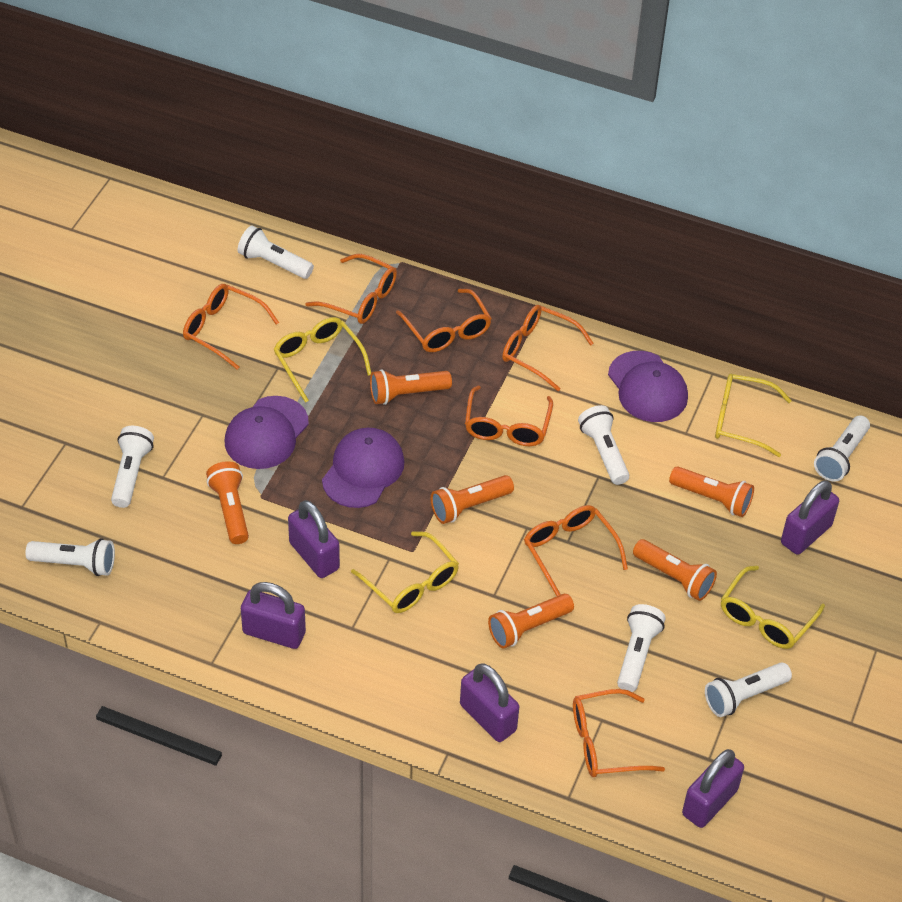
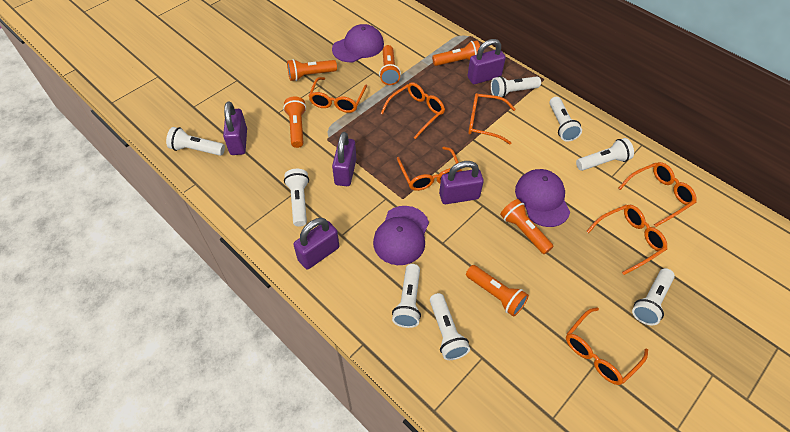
white flashlight: [25,538,115,576] [111,426,154,508] [238,226,314,279] [578,405,629,485] [617,604,666,692] [705,662,792,717] [814,415,870,482] = 7 -> [166,127,225,156] [284,169,309,227] [392,264,421,328] [430,293,470,360] [491,76,541,98] [549,97,582,142] [576,138,634,171] [632,268,675,326] = 8
yellow glasses: [273,317,371,403] [351,531,459,613] [715,374,792,457] [721,566,825,649] = 4 -> none = 0

